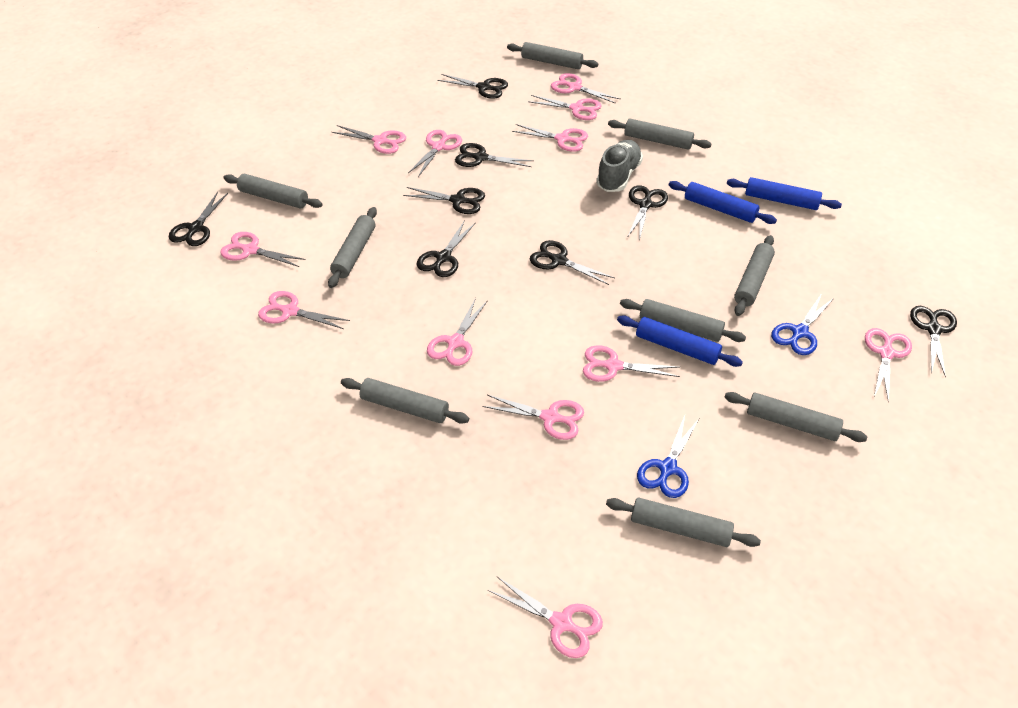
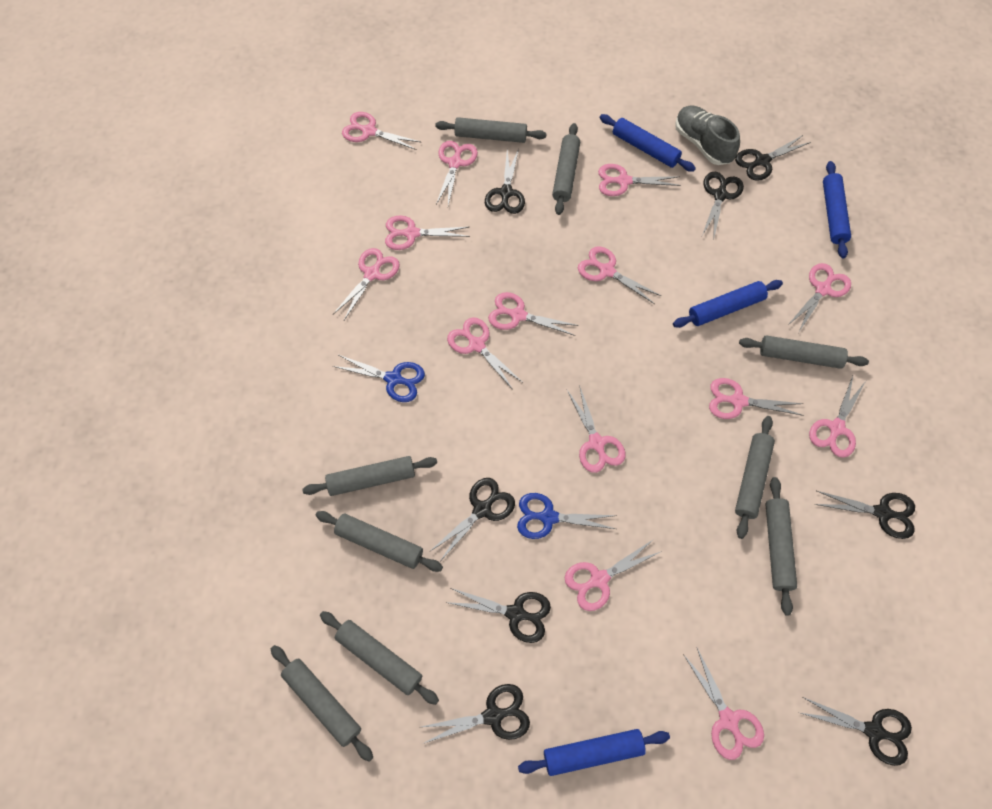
blue rolling pin: [617,315,743,367] [669,181,777,224] [727,177,842,210] = 3 -> [518,729,670,776] [600,114,696,172] [673,280,783,328] [823,161,851,258] = 4
pink scissors: [220,232,306,267] [258,291,350,329] [332,125,406,154] [408,130,462,177] [427,298,488,366] [483,395,584,440] [488,577,603,658] [512,124,588,152] [528,95,601,120] [551,73,620,104] [583,345,680,382] [865,328,912,402] = 12 -> [333,248,400,320] [342,112,420,150] [385,215,470,250] [436,141,478,205] [447,317,522,390] [488,292,579,336] [565,539,662,611] [567,385,625,473] [578,246,661,304] [598,164,681,196] [683,648,764,760] [709,378,803,419] [787,263,851,332] [809,376,866,458] = 14

